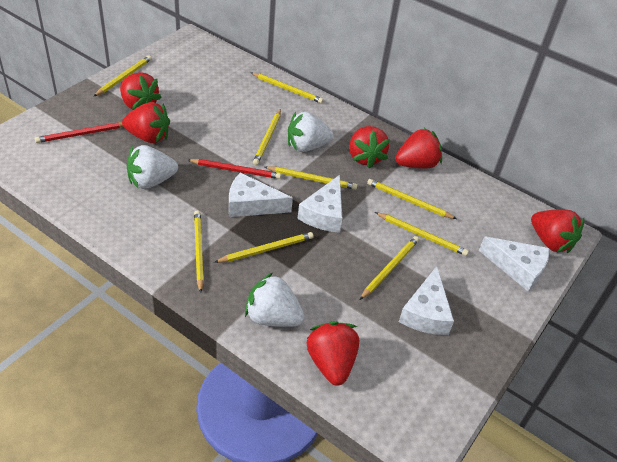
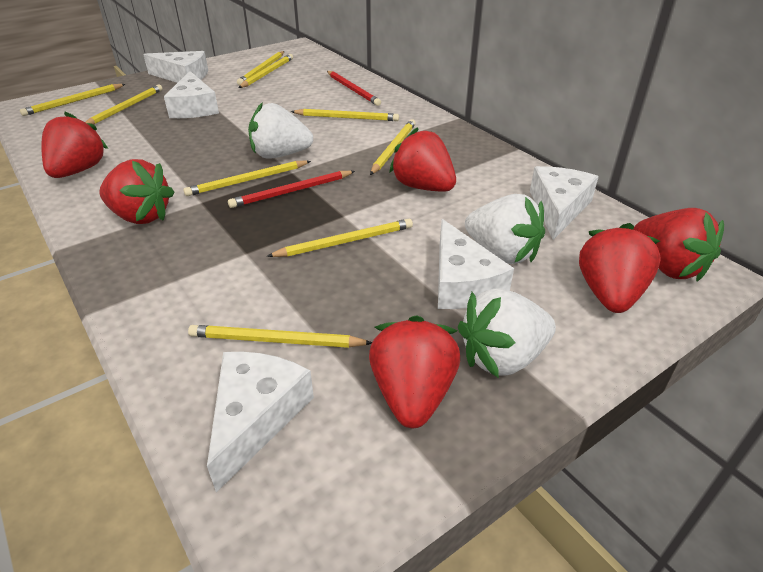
white cheese: [229,173,293,217] [298,175,342,233] [399,266,454,335] [479,237,549,292] = 4 -> [143,51,208,83] [164,71,219,118] [207,352,314,492] [438,219,514,309] [530,166,599,240] = 5

